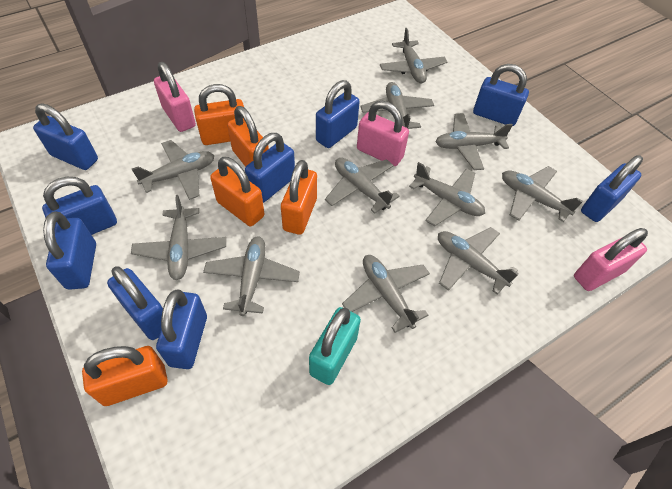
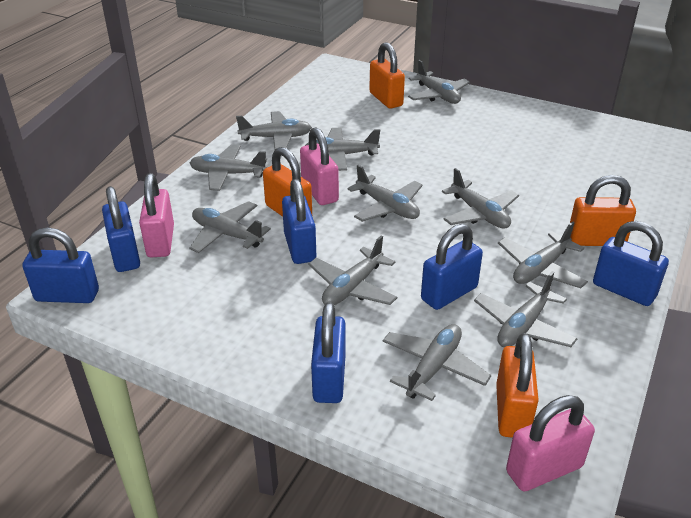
blue padlock: [33,104,98,170] [42,177,117,235] [43,212,96,290] [107,266,163,340] [156,289,207,369] [245,133,295,203] [316,80,360,148] [473,64,529,126] [581,155,643,222] = 9 -> [22,227,99,303] [102,186,140,272] [282,179,316,264] [311,302,346,403] [421,224,483,310] [593,221,669,306] = 6
orange padlock: [82,346,168,406] [194,84,244,145] [210,157,265,226] [227,106,269,167] [281,160,317,235] = 5 -> [263,147,312,217] [369,42,405,109] [496,333,539,438] [570,175,636,246] = 4
turquoise padlock: [309,307,361,385] = 1 -> none = 0

